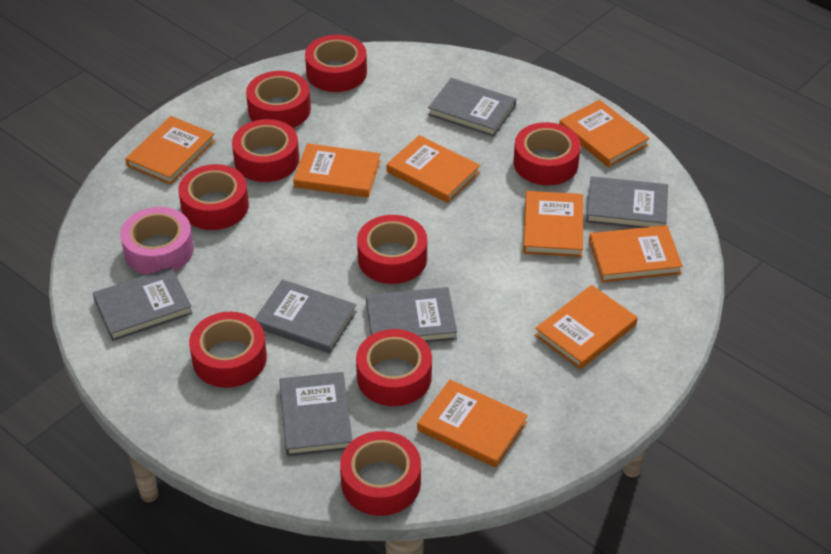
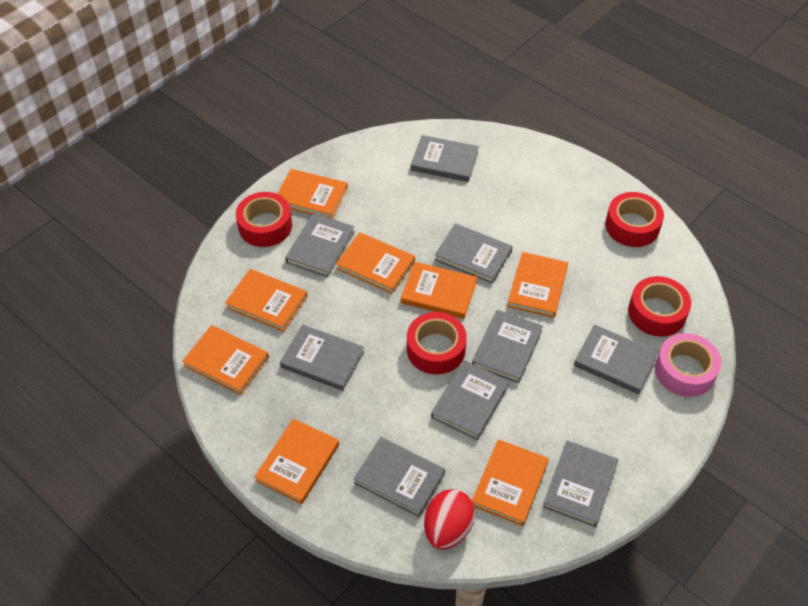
grey book: [93,267,193,341] [255,279,357,354] [279,372,352,456] [366,287,457,343] [428,78,516,137] [586,176,668,228] = 6 -> [280,324,364,391] [285,213,355,277] [354,437,445,517] [411,135,479,182] [431,360,509,440] [435,223,513,284] [472,310,543,383] [543,440,618,527] [574,324,658,394] = 9
red egg: none = 0 -> [424,489,475,550] = 1
red tape: [179,164,249,230] [189,312,267,388] [232,119,299,182] [246,71,311,128] [305,35,367,92] [340,431,421,516] [356,329,432,406] [357,215,427,284] [513,122,581,185] = 9 -> [236,192,292,247] [407,312,467,374] [605,192,664,247] [628,276,691,337] = 4

